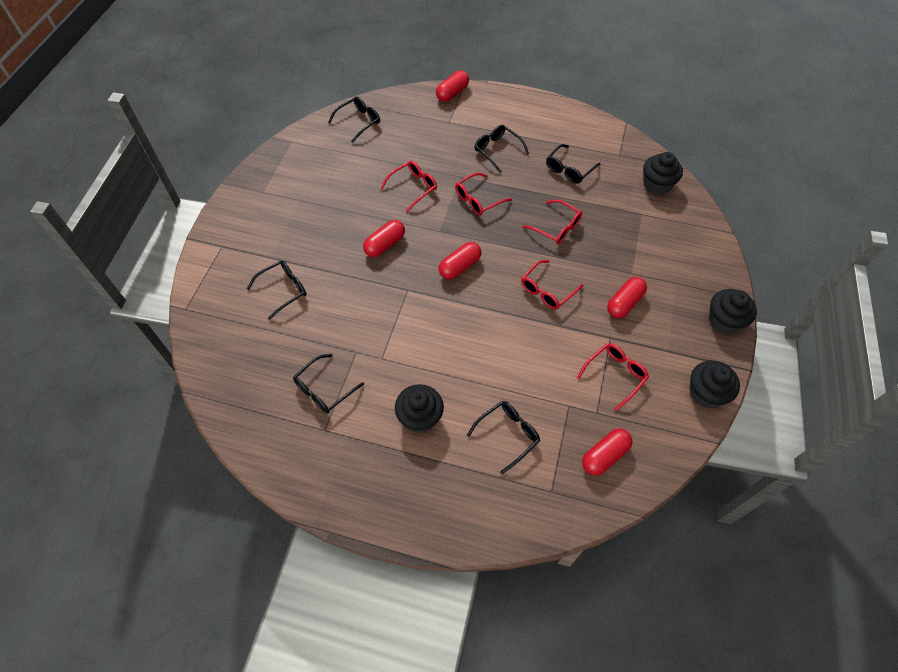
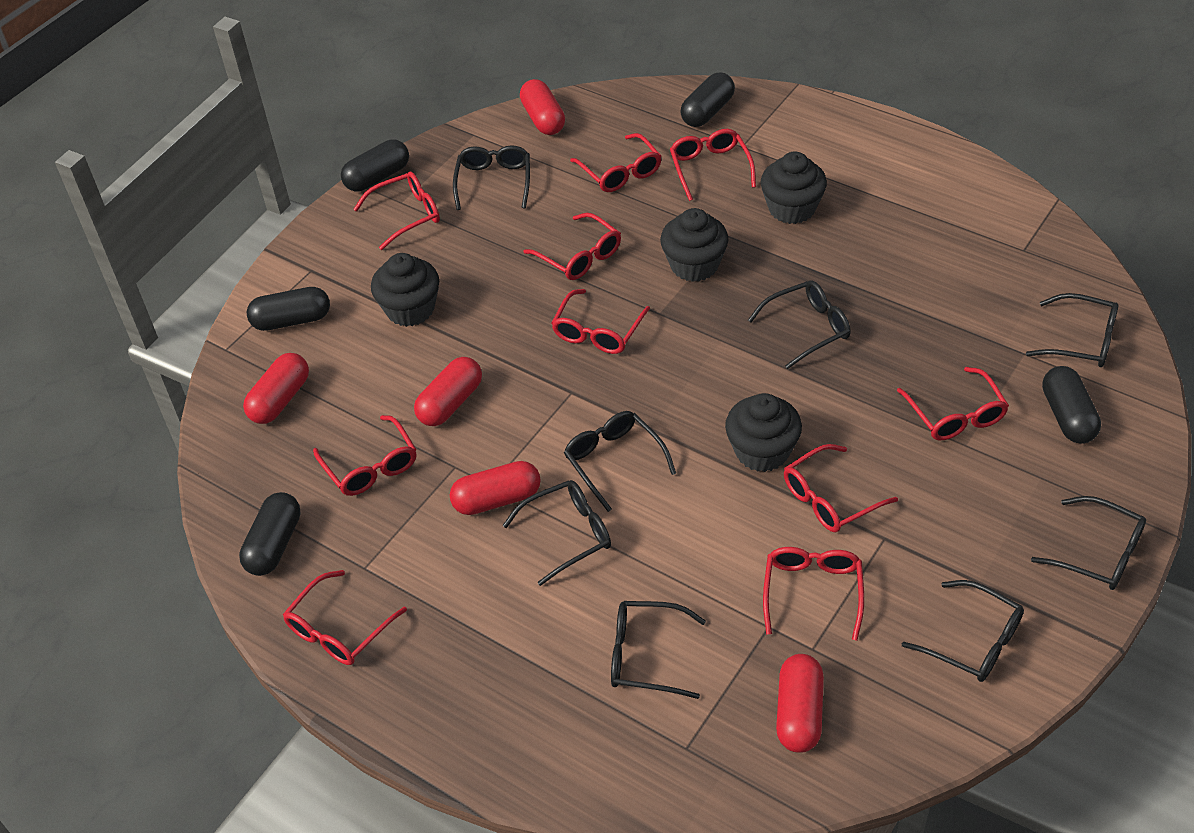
black capsule: none = 0 -> [239,492,301,576] [247,287,330,331] [341,140,409,191] [680,72,735,127] [1042,366,1101,444] = 5
black glasses: [247,260,307,320] [293,354,364,413] [328,97,380,143] [467,401,540,474] [474,125,529,173] [546,144,601,184] = 6 -> [453,145,530,210] [503,480,611,586] [564,411,676,512] [611,601,706,699] [748,280,851,369] [902,580,1024,682] [1026,293,1118,367] [1031,496,1146,590] = 8
red glasses: [380,161,437,212] [455,172,512,215] [521,260,583,309] [523,200,582,244] [577,343,649,411] = 5 -> [283,570,407,665] [313,415,417,496] [353,172,440,250] [523,213,621,280] [552,289,650,354] [570,133,661,192] [670,129,756,201] [763,547,864,641] [784,444,898,532] [897,367,1009,440] = 10

